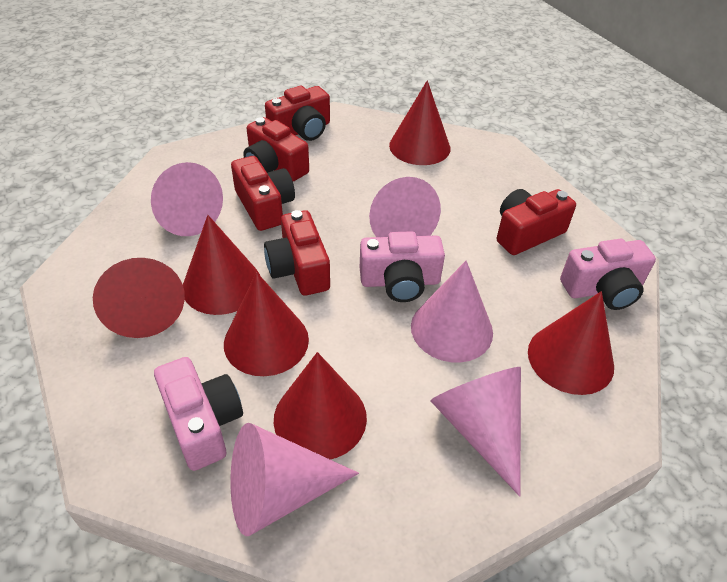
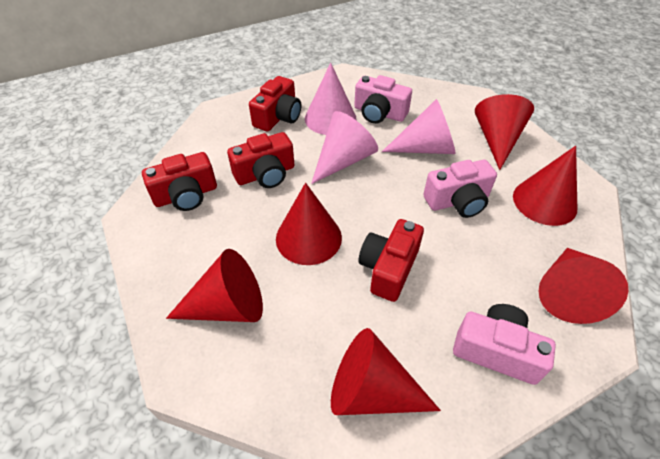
pink cone: [151,162,223,236] [230,423,359,536] [369,177,441,237] [411,261,493,363] [431,367,521,497] = 5 -> [305,63,356,135] [311,111,378,184] [382,99,456,154] = 3
red camera: [231,156,295,231] [243,117,309,181] [264,210,330,296] [265,86,330,141] [497,189,576,255] = 5 -> [142,152,217,211] [227,132,294,188] [249,76,301,132] [358,219,424,302] = 4

